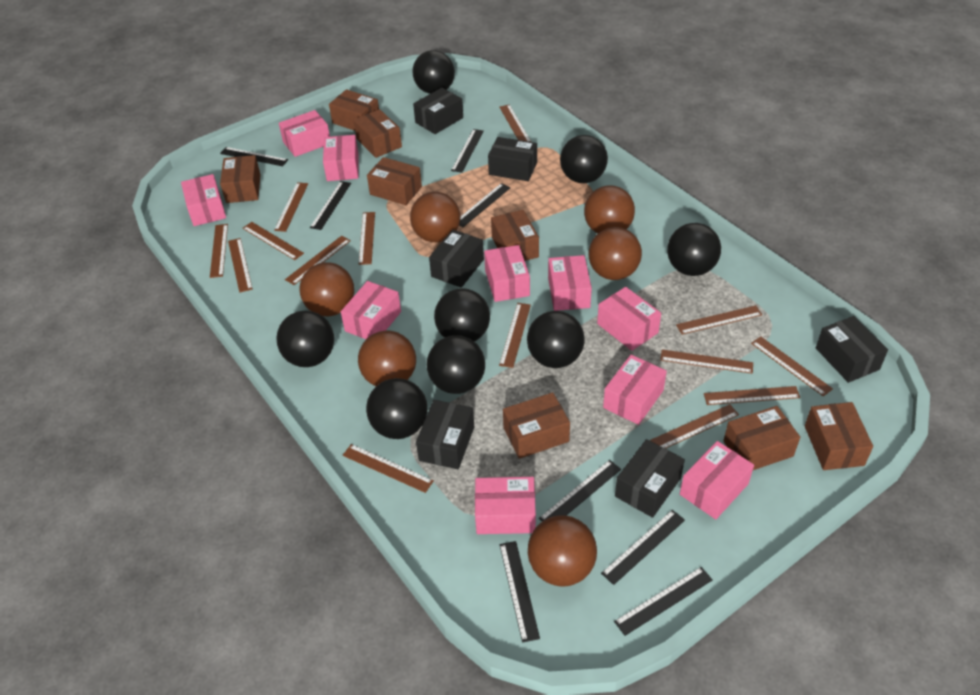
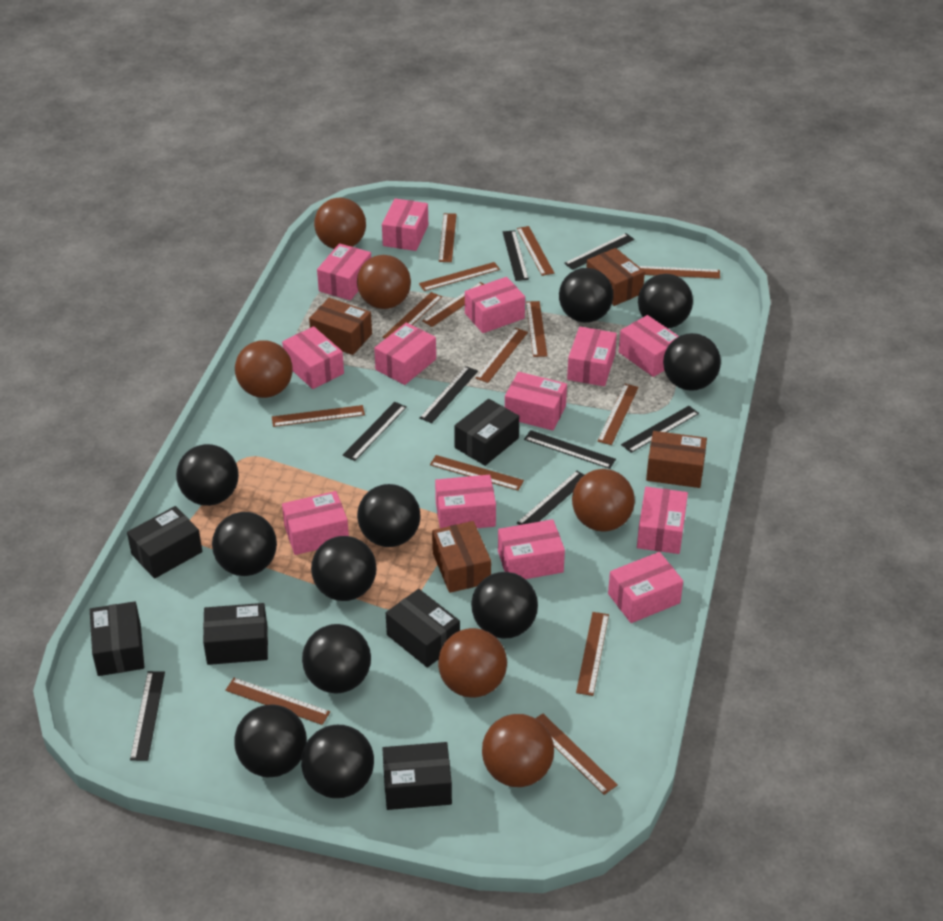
black ball: [276,311,334,367] [366,378,427,439] [413,50,455,94] [427,335,485,394] [434,288,490,342] [527,311,585,368] [560,135,608,183] [667,223,721,276] = 8 -> [176,444,239,506] [212,512,277,576] [234,704,307,777] [301,725,374,798] [302,624,371,693] [311,536,377,601] [357,484,420,547] [471,572,538,638] [559,268,613,323] [638,274,693,328] [663,333,721,391] = 11
brown box: [220,155,261,203] [329,89,379,131] [353,109,402,158] [367,157,422,205] [491,210,539,261] [503,392,570,459] [724,406,800,470] [805,402,873,470] = 8 -> [309,298,372,355] [432,521,491,593] [586,248,645,306] [646,431,707,488] = 4
pink box: [181,174,226,226] [279,110,330,157] [323,135,359,181] [341,281,401,339] [475,477,536,534] [484,245,530,302] [548,255,592,311] [597,287,661,351] [603,355,667,425] [680,441,754,519] = 10 -> [282,326,344,389] [282,491,349,555] [317,243,371,300] [374,322,436,385] [382,198,428,251] [435,475,496,528] [465,277,525,333] [498,519,565,579] [505,372,567,430] [567,327,617,386] [608,552,683,623] [619,315,679,377] [637,487,688,554] = 13

